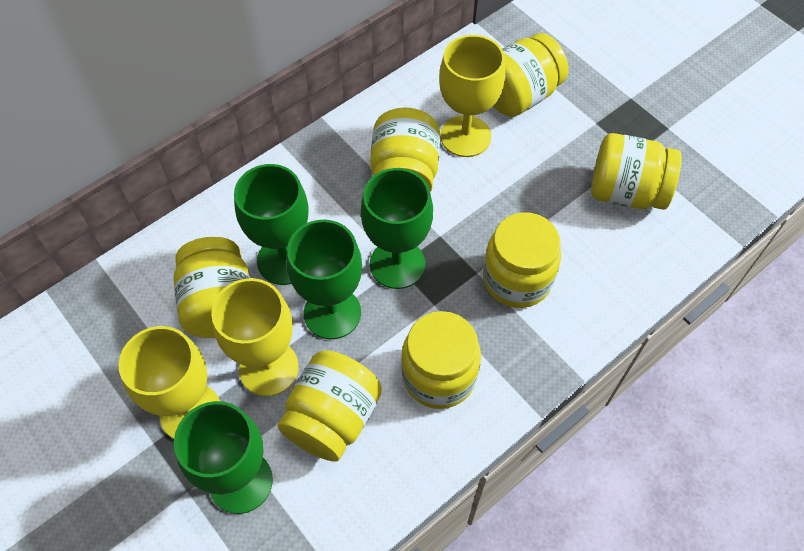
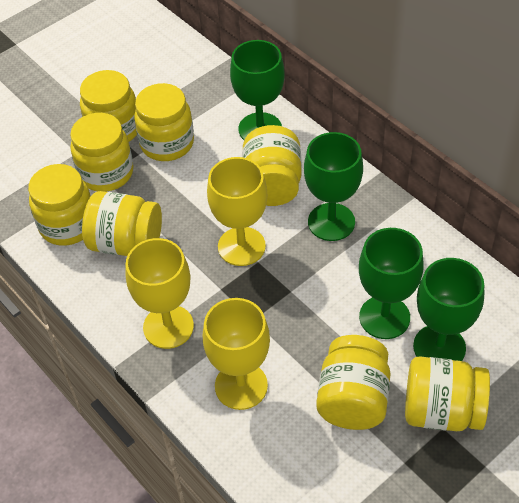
yellow jar: [174,237,250,338] [278,350,382,462] [370,108,440,192] [401,311,481,409] [483,212,561,308] [493,33,569,117] [591,133,682,210] = 7 -> [28,164,91,246] [70,113,133,192] [80,70,137,142] [82,191,162,256] [134,83,194,161] [242,125,302,206] [316,335,391,430] [405,356,490,431] = 8

